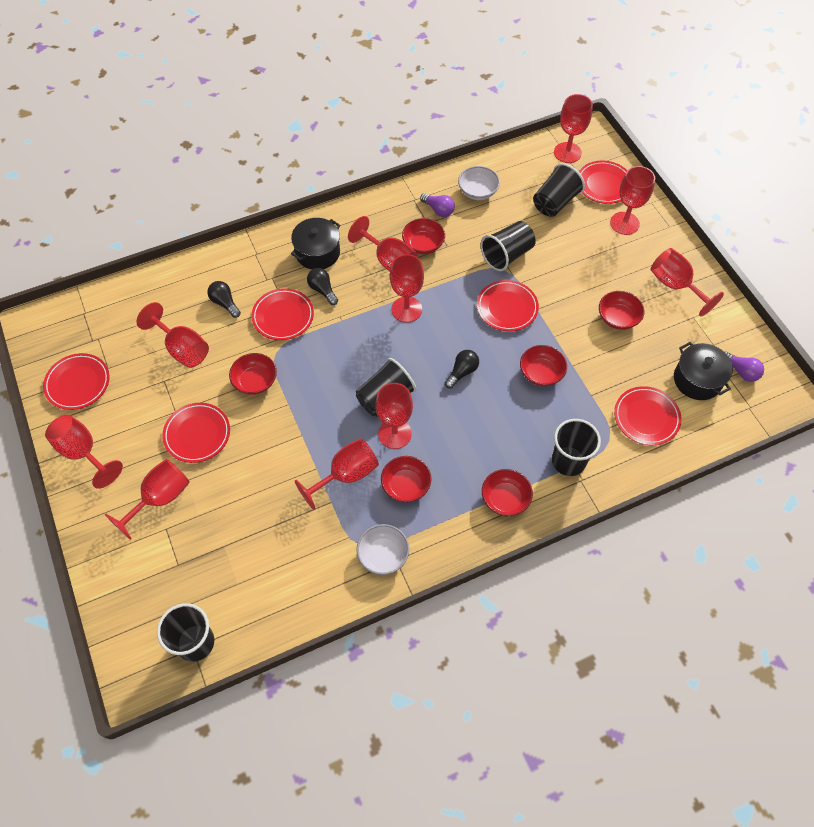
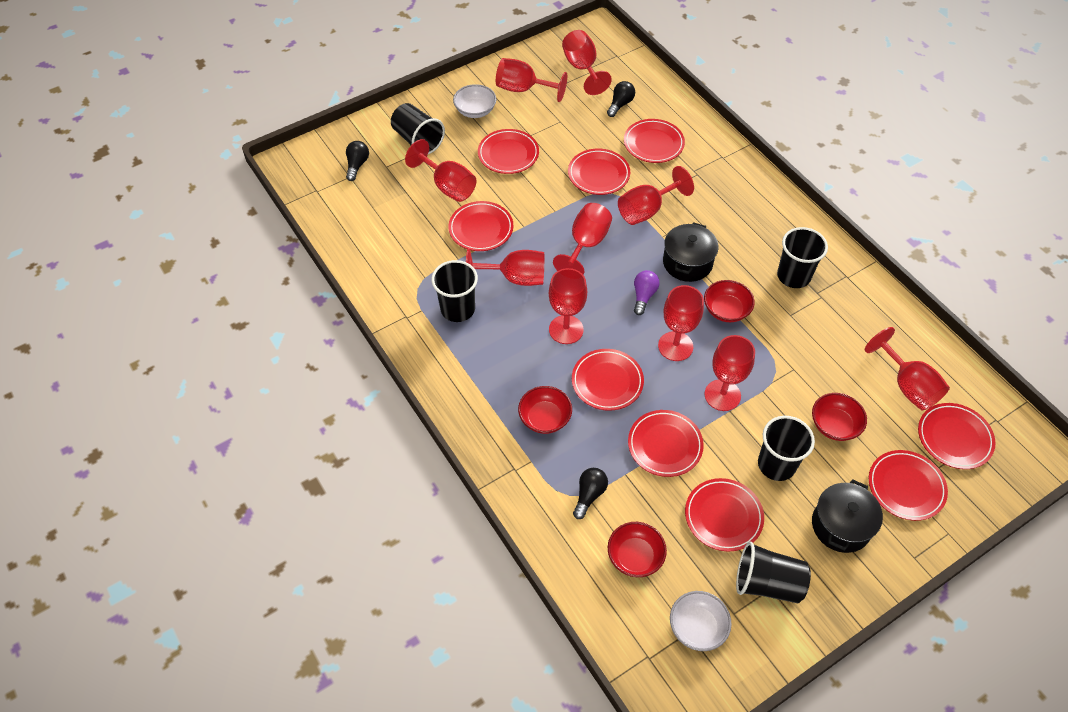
purple light bulb: [420,193,455,217] [725,352,764,382] = 2 -> [634,270,660,315] = 1
red bowl: [229,353,277,395] [381,456,431,503] [402,218,445,254] [482,469,533,516] [520,345,567,386] [599,291,645,330] = 6 -> [518,386,572,434] [608,522,667,577] [704,280,755,322] [812,393,867,441] = 4
red plate: [43,353,110,410] [162,403,230,463] [251,288,314,340] [477,280,539,331] [579,161,627,204] [614,386,681,445] = 6 -> [448,201,513,251] [478,129,539,174] [568,149,630,195] [572,349,644,411] [624,119,685,163] [628,410,704,477] [685,478,764,552] [869,450,948,521] [918,403,996,469] = 9

